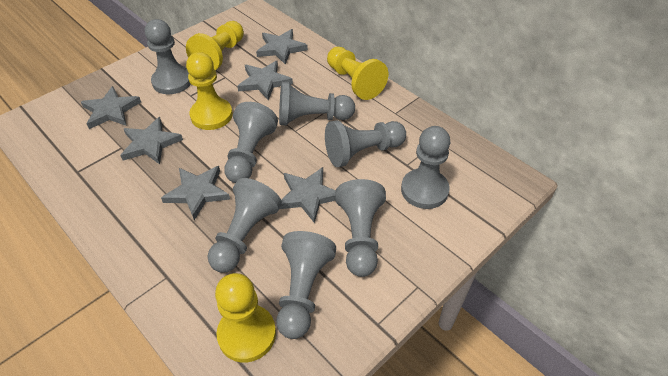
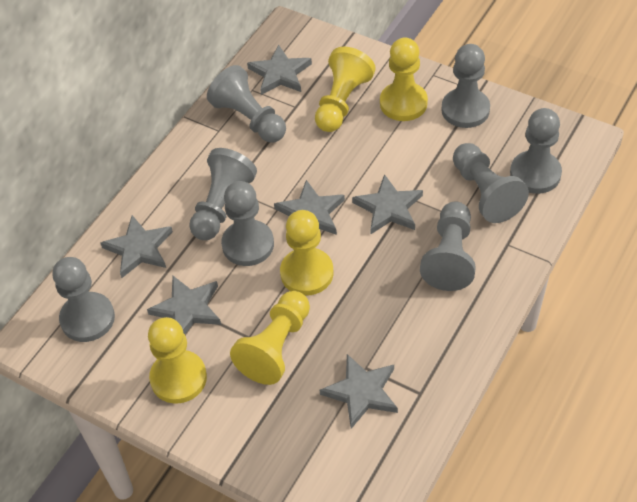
yellow pawn: [186,21,244,71] [186,52,233,130] [215,273,276,363] [327,47,388,100] = 4 -> [148,317,207,403] [230,291,310,385] [280,210,334,296] [315,47,376,132] [380,38,428,121] = 5

